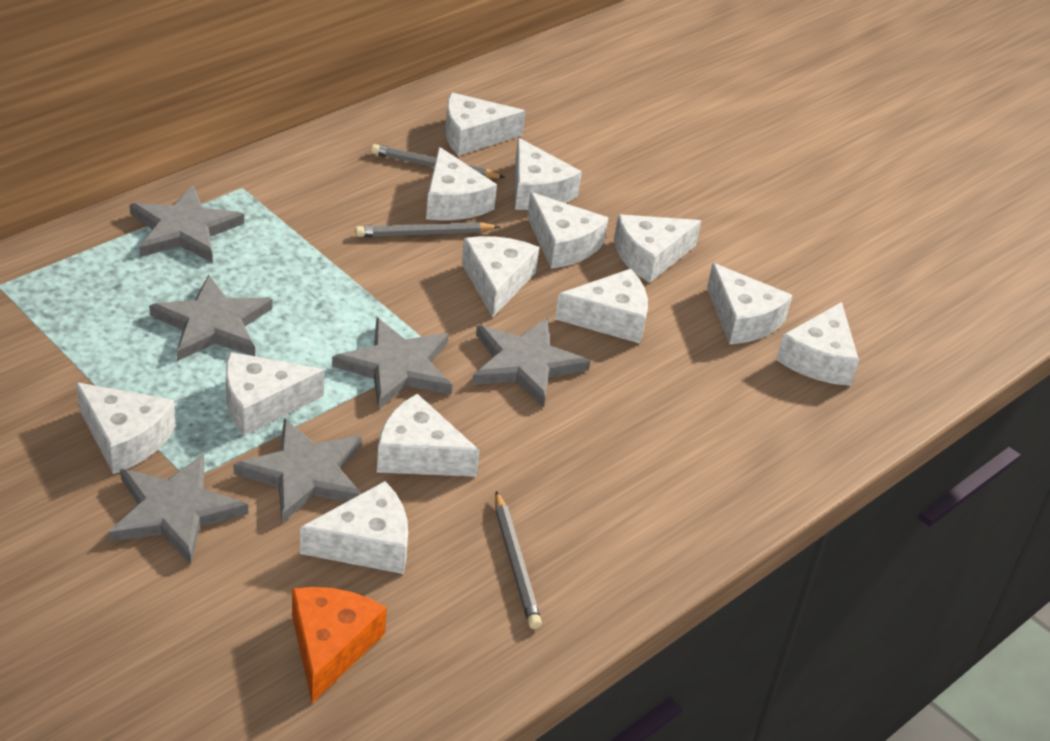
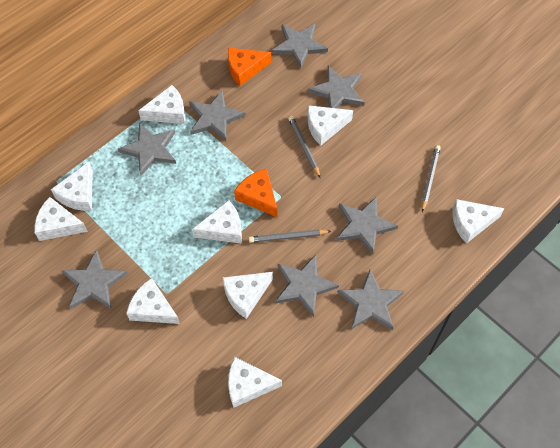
grey star: [108,454,248,564] [130,185,244,263] [149,275,273,361] [233,418,362,523] [332,317,452,410] [472,318,590,408] = 6 -> [62,250,128,309] [118,123,176,176] [189,90,246,141] [272,24,328,69] [275,255,339,317] [308,66,364,108] [336,196,398,255] [337,269,404,330] = 8
orange cheese: [292,587,387,703] = 1 -> [228,48,271,86] [234,169,278,218] = 2
white cheese: [76,382,175,474] [226,352,324,436] [300,481,408,574] [377,394,480,477] [426,147,497,220] [445,92,525,155] [462,236,539,318] [515,138,582,210] [527,192,608,269] [555,269,648,343] [614,214,701,283] [707,263,793,344] [776,302,859,386] = 13 -> [35,197,88,241] [51,162,93,211] [126,278,180,324] [138,85,185,124] [192,200,242,243] [223,272,273,319] [228,357,282,408] [308,105,353,146] [453,199,505,244] = 9

